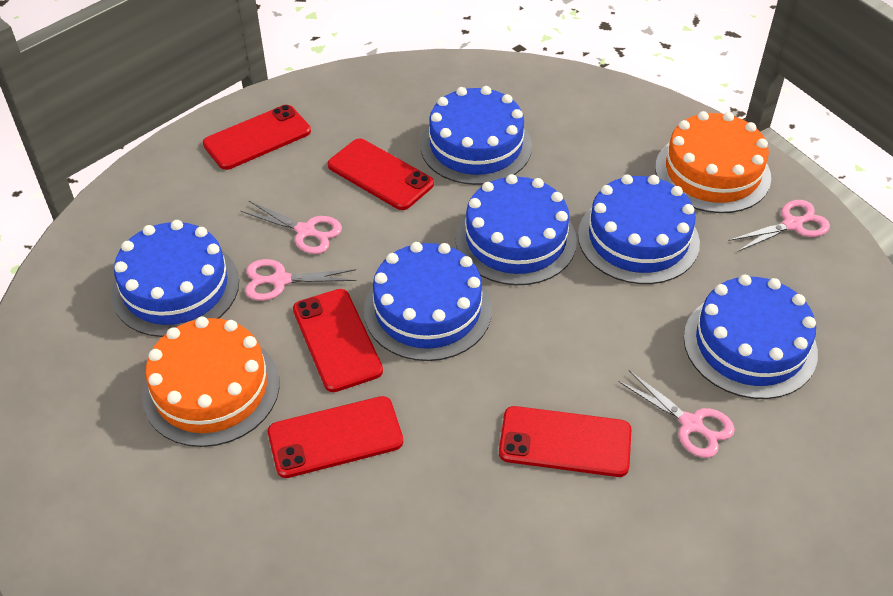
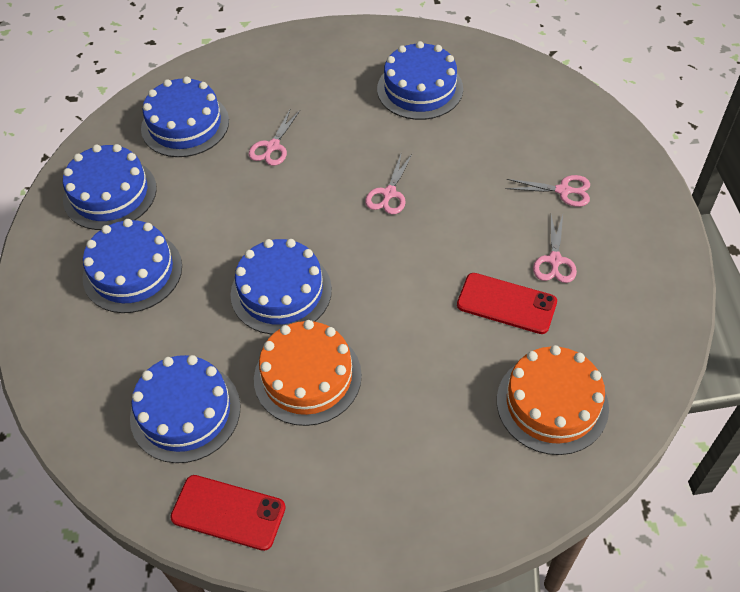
red phone: [203,105,311,170] [268,396,403,478] [293,289,383,392] [328,139,434,210] [499,406,631,477] = 5 -> [170,475,286,551] [457,273,557,334] = 2

